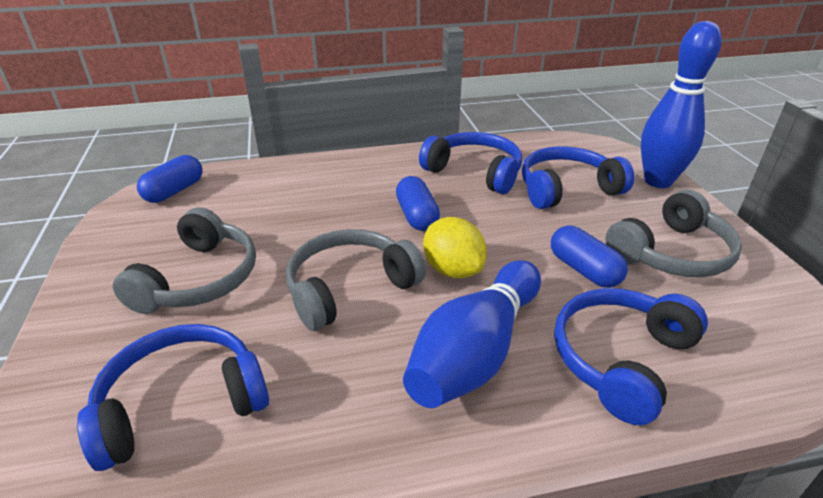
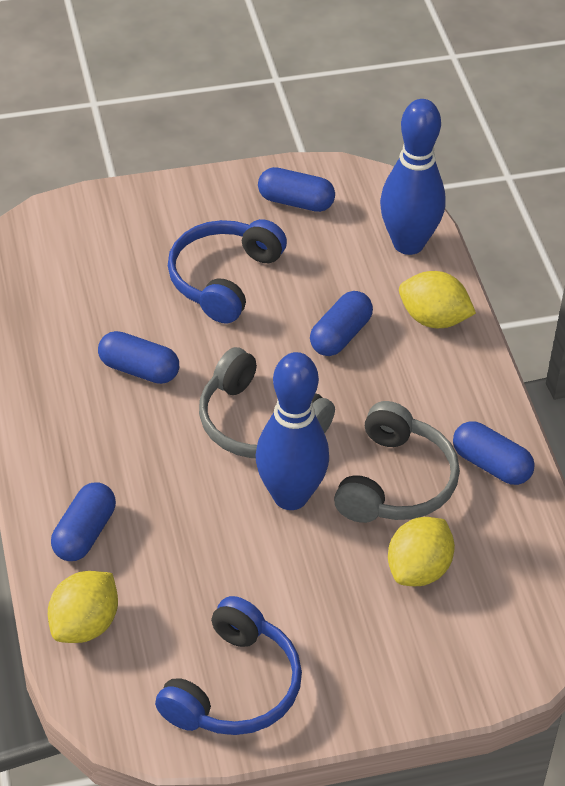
blue capsule: [137,155,202,203] [396,176,440,231] [551,226,628,288] = 3 -> [51,483,116,561] [98,331,179,384] [258,167,335,212] [310,291,373,356] [453,421,535,485] = 5
blue headphones: [77,324,269,471] [419,132,522,194] [522,146,634,209] [554,288,708,425] = 4 -> [155,596,302,735] [168,219,287,324] = 2
grey headphones: [113,207,256,314] [286,229,426,331] [605,190,742,277] = 3 -> [199,347,335,458] [334,401,460,523] = 2
yellow lemon: [423,217,487,278] = 1 -> [48,571,118,643] [388,517,455,586] [399,271,476,328] = 3

